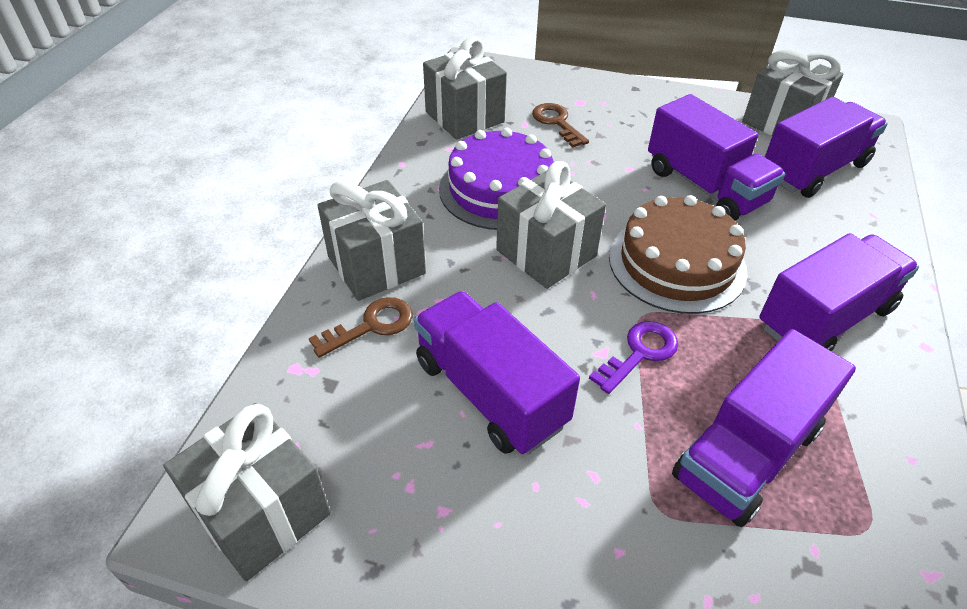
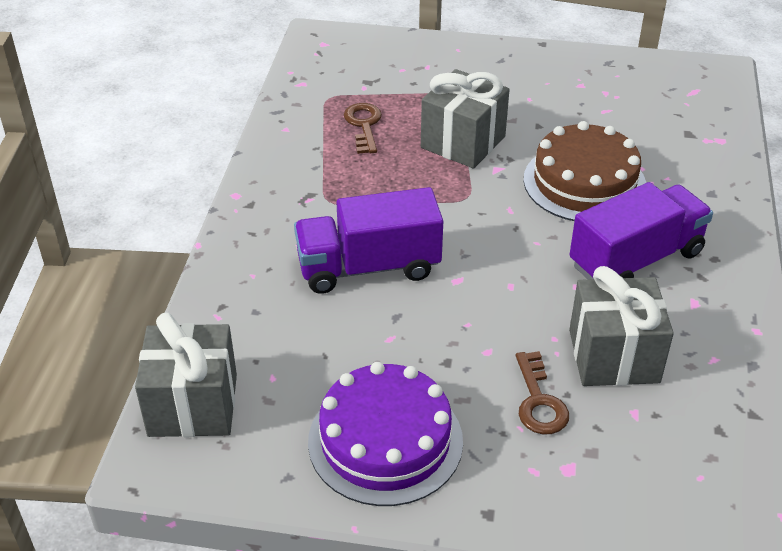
grey gift: [163,403,331,581] [317,180,426,301] [423,37,507,140] [496,161,606,289] [742,49,843,136] = 5 -> [135,312,237,437] [421,69,510,169] [569,266,674,386] = 3
purple key: [589,321,678,394] = 1 -> none = 0
purple truck: [414,291,580,455] [648,94,785,221] [672,329,856,527] [759,233,919,351] [765,97,888,198] = 5 -> [294,187,443,294] [569,182,713,279] = 2

